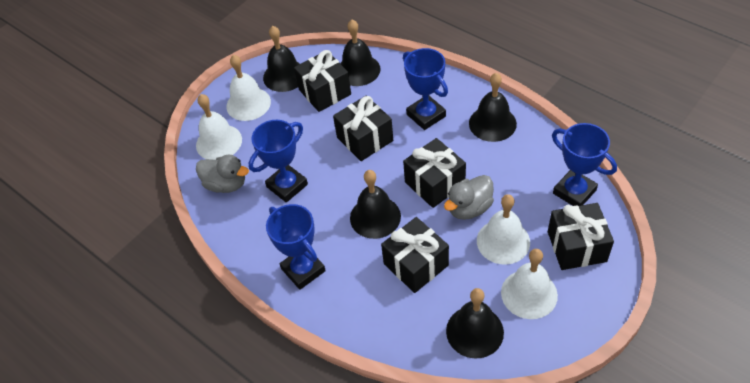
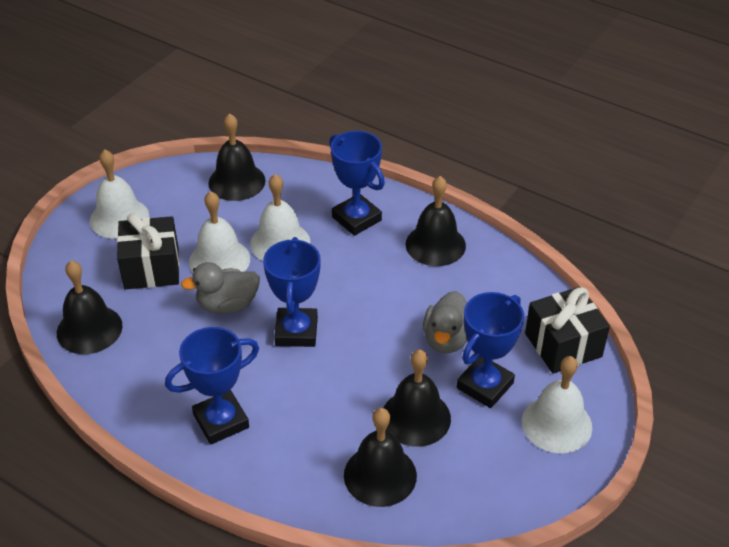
black gift: [294,50,351,112] [333,96,393,161] [381,217,449,293] [403,138,466,208] [548,203,614,270] = 5 -> [117,213,179,289] [525,287,610,374] = 2

